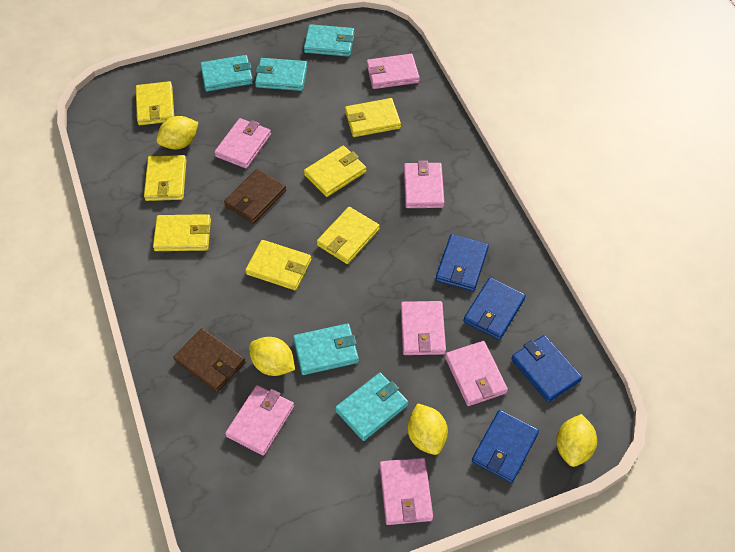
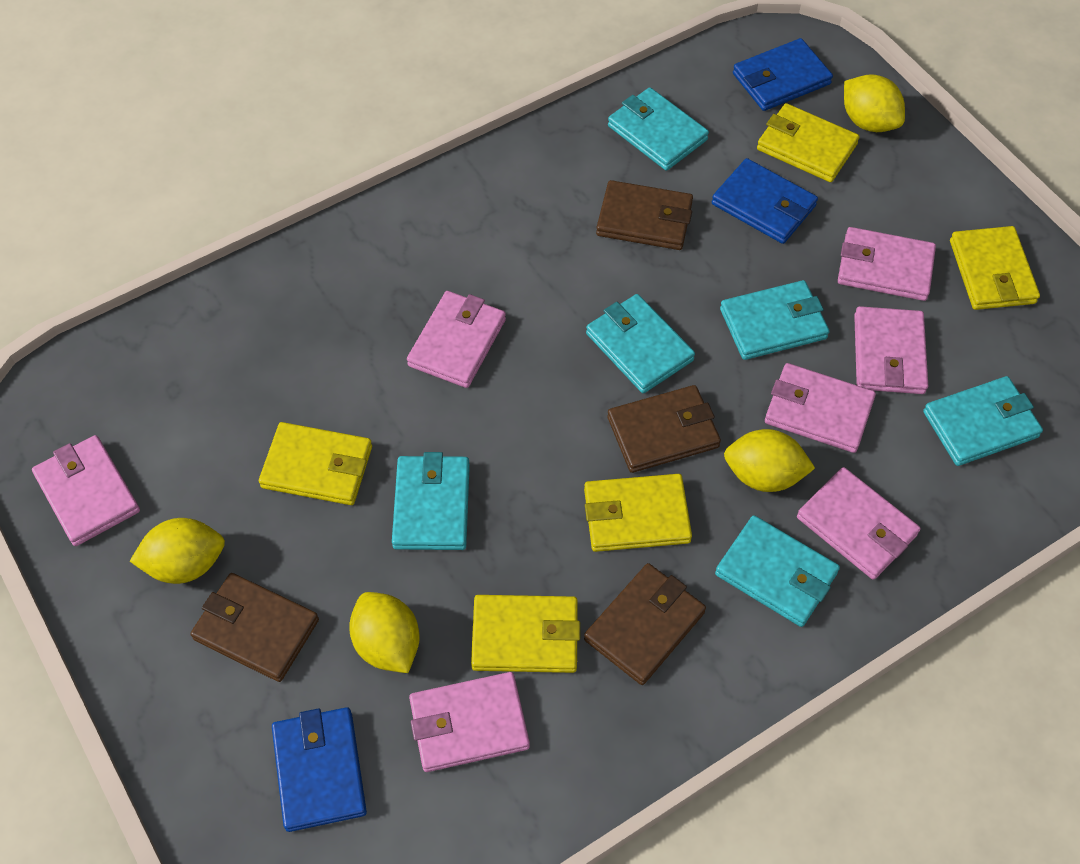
blue wallet: [436,234,489,291] [463,277,526,340] [472,410,539,483] [511,335,582,402] = 4 -> [272,707,367,832] [712,158,818,244] [733,38,833,111] = 3
brown wallet: [173,328,245,392] [224,169,286,223] = 2 -> [191,573,319,682] [584,563,706,685] [596,180,693,250] [607,385,721,473] = 4
turquoise wallet: [200,55,253,92] [255,58,308,91] [293,323,359,375] [304,24,354,57] [335,373,408,441] = 5 -> [392,452,470,550] [586,294,695,393] [608,87,709,171] [715,515,840,627] [720,280,829,360] [923,376,1043,466] = 6
yellow wallet: [136,81,174,125] [144,155,186,201] [153,214,211,251] [245,240,311,290] [304,146,366,197] [317,207,380,264] [345,98,401,137] = 7 -> [259,422,372,505] [471,595,580,673] [584,474,692,552] [757,103,860,182] [950,226,1040,310] = 5

